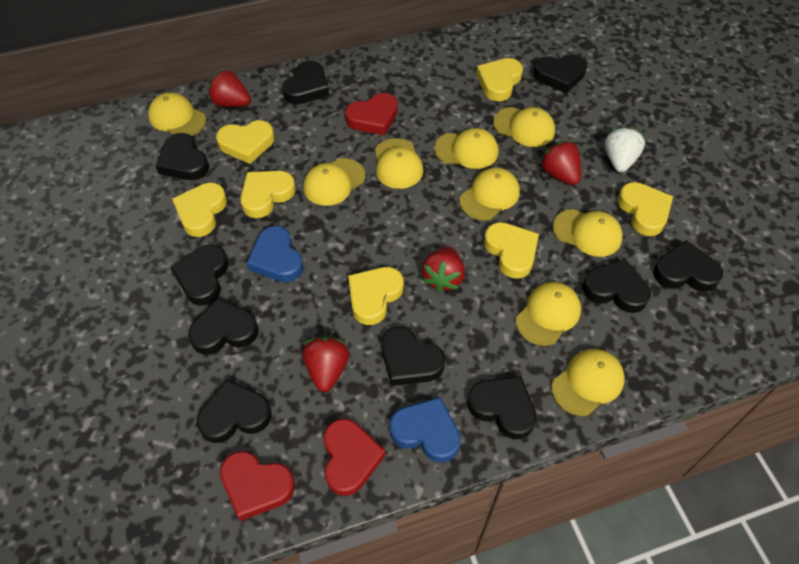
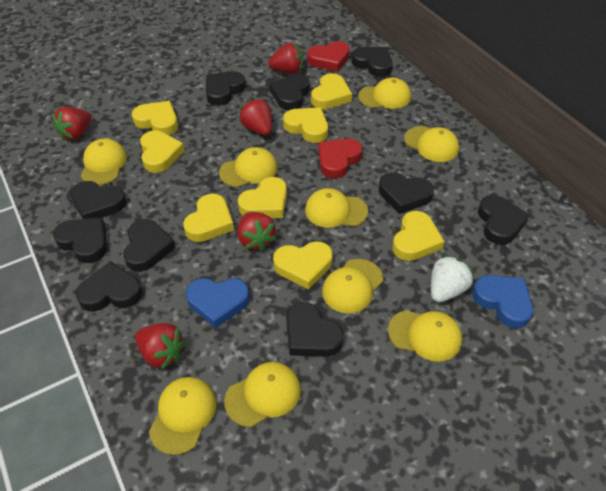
red heart: [220,451,295,521] [323,419,386,496] [345,93,398,135] = 3 -> [307,41,350,72] [318,138,362,179] = 2
red strawberry: [208,69,251,107] [302,336,349,392] [422,246,465,292] [539,140,581,185] = 4 -> [52,107,92,140] [135,323,186,370] [238,212,276,251] [239,99,272,135] [268,43,303,74] = 5
yellow heart: [172,183,227,237] [216,120,275,164] [240,171,296,218] [348,267,404,325] [476,58,523,101] [484,222,539,279] [618,182,673,236] = 7 -> [132,101,178,135] [140,130,185,173] [183,194,234,242] [238,177,287,218] [273,241,333,289] [283,107,328,143] [311,73,352,109] [392,211,445,261] = 8

